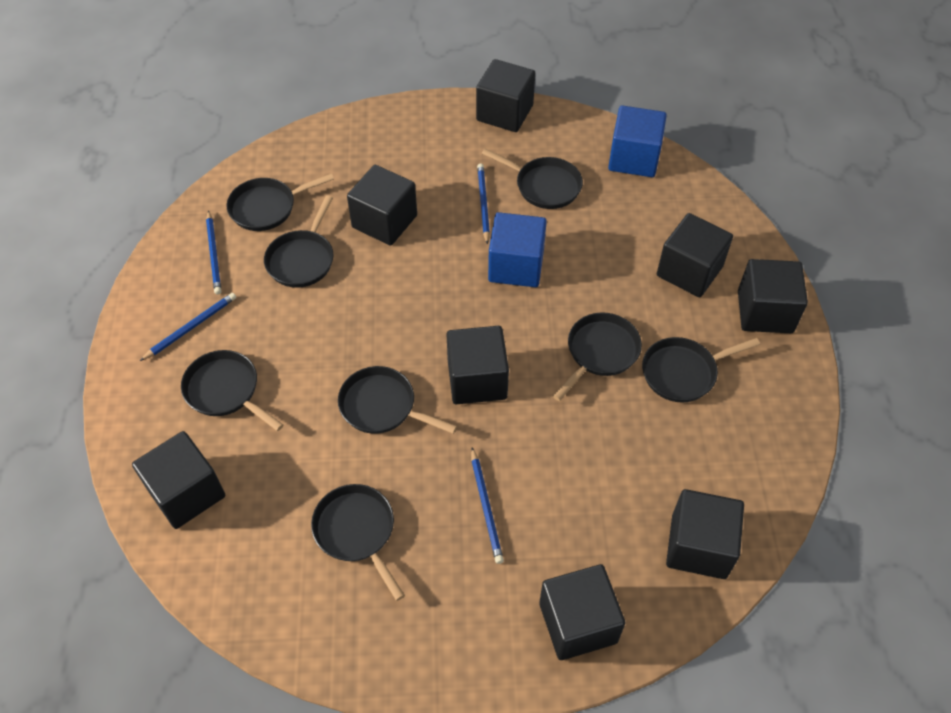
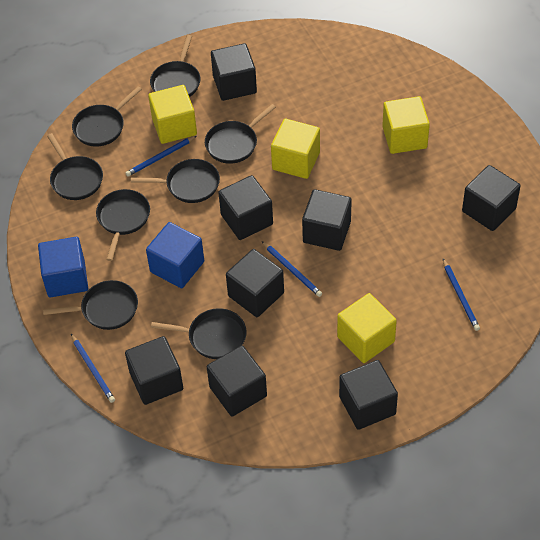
yellow cube: none = 0 -> [148,85,197,144] [271,119,320,179] [337,293,397,363] [382,96,430,154] = 4

